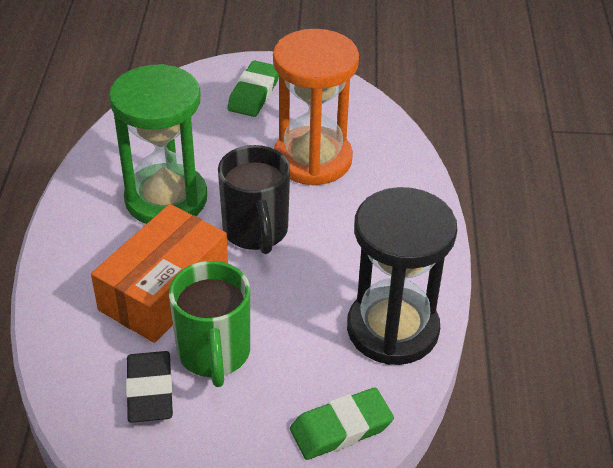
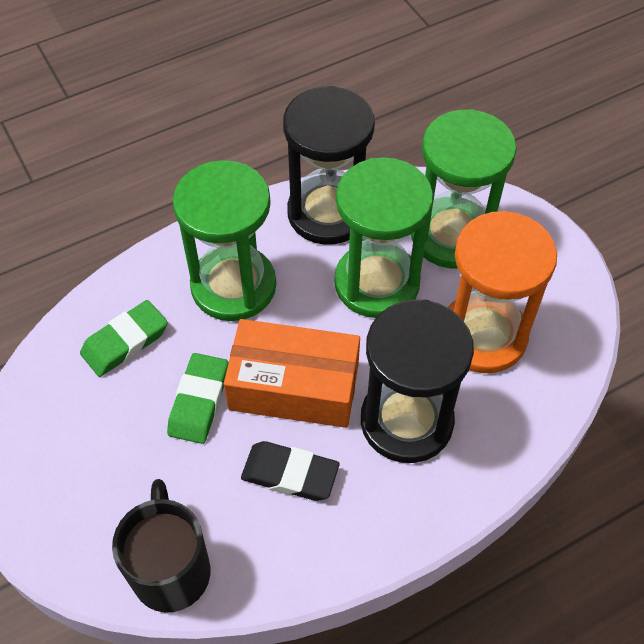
black hourglass: [347,187,457,365] = 1 -> [283,86,375,245] [361,299,474,463] = 2
green hourglass: [109,64,207,224] = 1 -> [173,160,276,321] [334,157,433,318] [411,109,517,268] = 3
green mug: [169,261,250,387] = 1 -> none = 0

